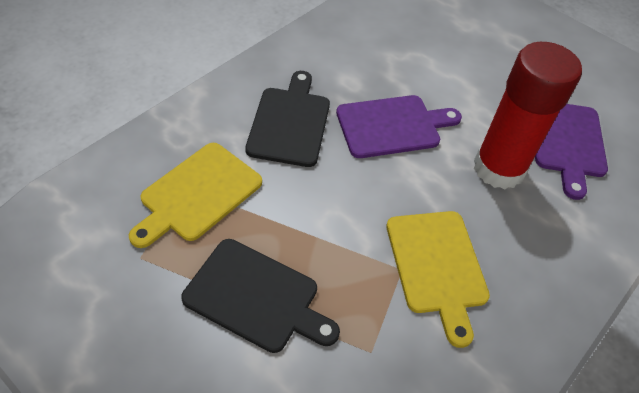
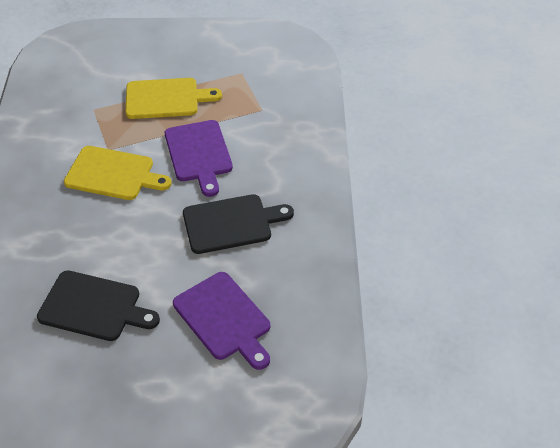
red glue stick: [474,42,582,190] = 1 -> none = 0

